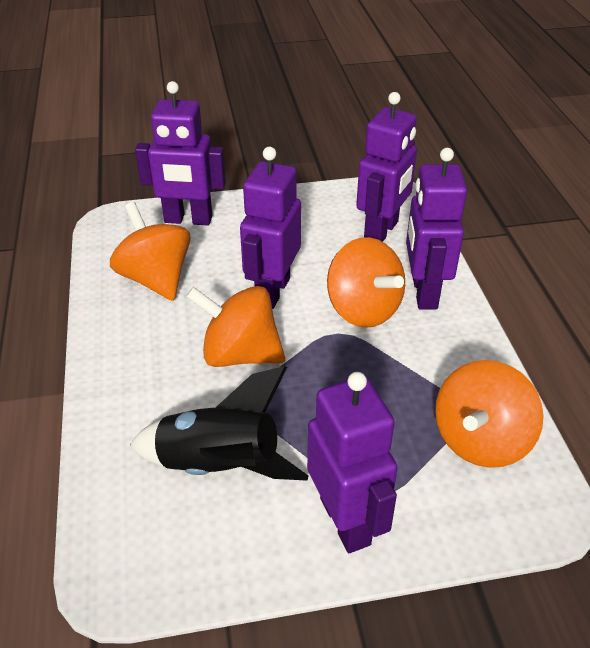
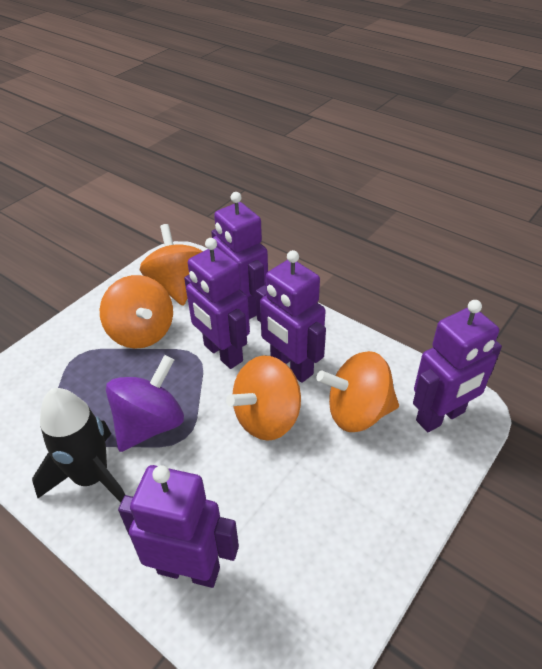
purple spinning top: none = 0 -> [106,355,184,452] = 1

